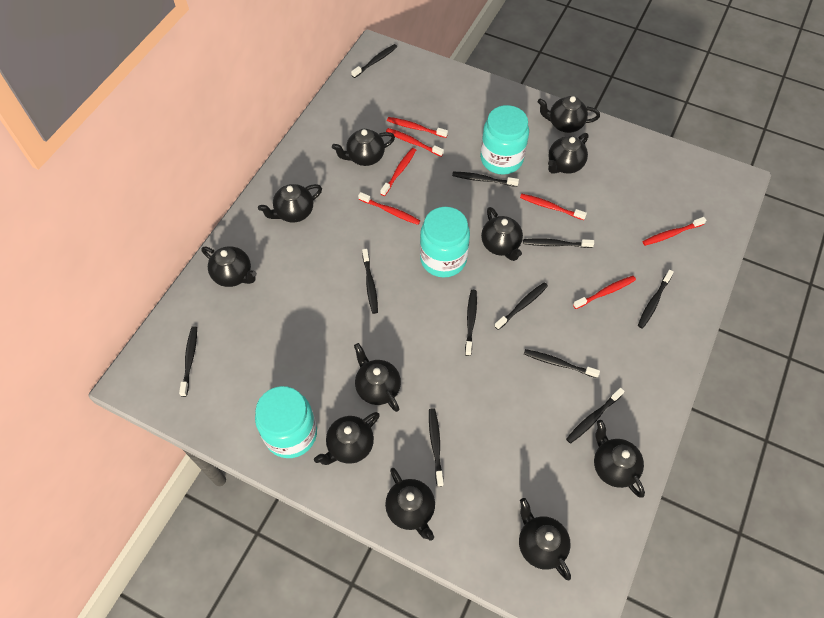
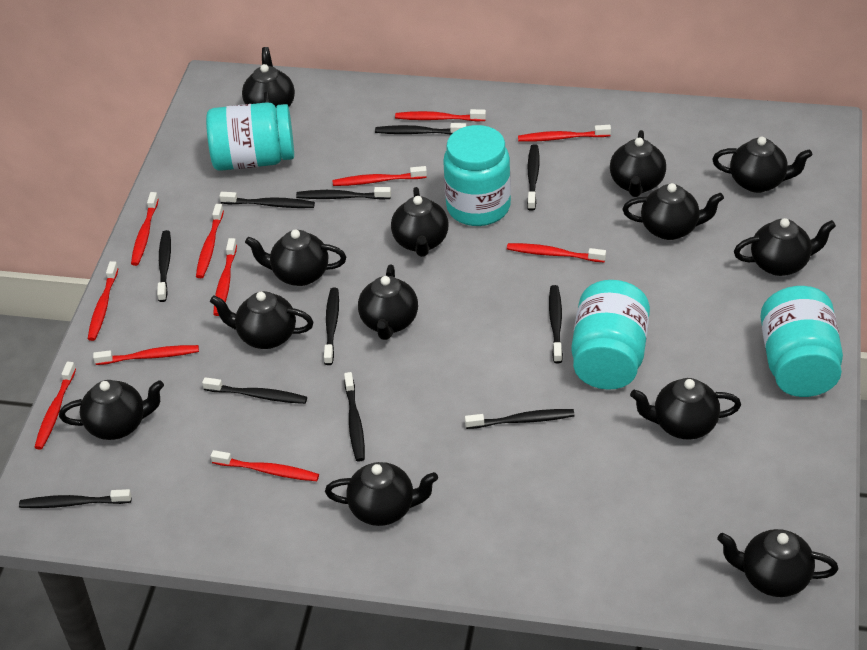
black teapot: [202,246,257,287] [258,184,322,222] [314,412,380,465] [332,129,395,166] [354,343,401,412] [385,468,435,541] [481,207,523,261] [519,498,571,580] [538,96,600,133] [548,133,589,174] [594,420,645,498] = 11 -> [59,380,164,440] [210,291,314,349] [242,47,295,107] [245,230,346,286] [325,462,438,526] [358,264,418,340] [391,187,449,257] [610,130,666,197] [623,183,724,240] [630,378,741,440] [712,137,812,193] [717,529,838,597] [734,218,836,276] = 13
red toothbrush: [358,192,420,225] [380,148,416,196] [386,128,444,157] [387,117,448,138] [520,194,587,220] [573,276,636,309] [642,217,706,246] = 7 -> [34,362,76,450] [88,261,119,341] [93,345,199,365] [131,192,159,266] [196,204,224,278] [211,450,319,481] [213,238,237,316] [333,166,427,186] [395,109,486,121] [507,243,606,262] [518,125,611,142] = 11
turquoise jar: [255,386,317,458] [420,207,470,278] [480,105,529,175] = 3 -> [206,102,294,171] [443,125,511,226] [572,280,650,390] [760,286,843,397] = 4

